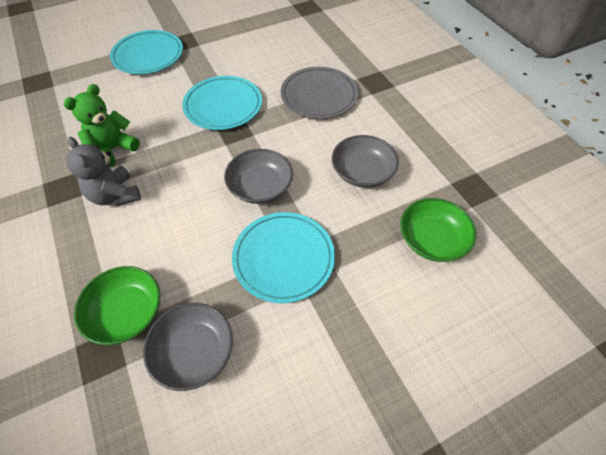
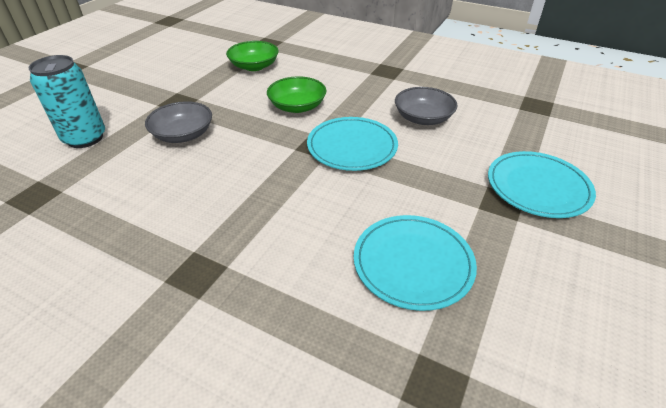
green teddy bear: [63,84,140,168] = 1 -> none = 0
grey bowl: [143,303,233,391] [224,149,293,204] [332,135,399,188] = 3 -> [145,101,212,143] [395,87,458,125] = 2
grey plate: [281,67,358,119] = 1 -> none = 0
grey teddy bear: [67,137,141,206] = 1 -> none = 0
turquoise can: none = 0 -> [28,55,105,148] = 1

